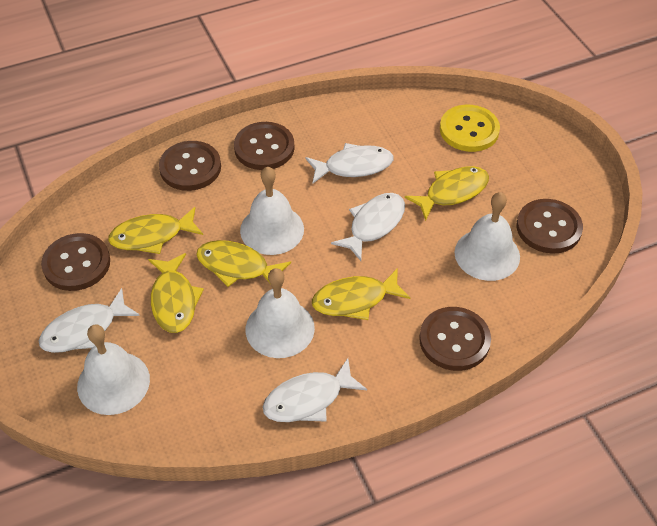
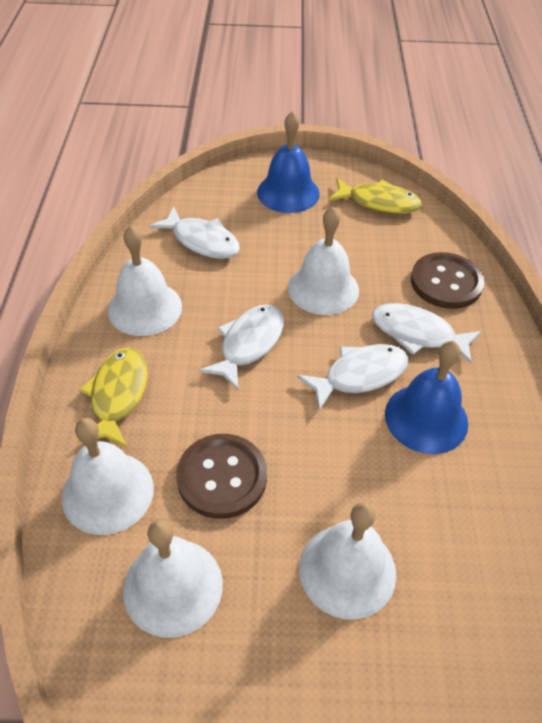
blue bell: none = 0 -> [257,111,320,213] [385,341,468,454] = 2
brown button: [41,233,110,291] [159,141,221,191] [234,122,295,170] [419,307,491,371] [517,199,583,254] = 5 -> [176,434,267,519] [411,252,485,309] = 2
white bell: [77,324,150,415] [240,167,304,255] [246,268,315,358] [454,192,520,281] = 4 -> [62,418,154,535] [108,226,182,336] [123,519,223,638] [288,207,359,315] [299,502,396,620] = 5
yellow button: [440,105,500,152] = 1 -> none = 0
yellow fish: [108,207,203,254] [148,253,204,333] [196,240,291,287] [312,269,410,320] [405,166,489,221] = 5 -> [78,348,148,447] [328,178,422,214] = 2

